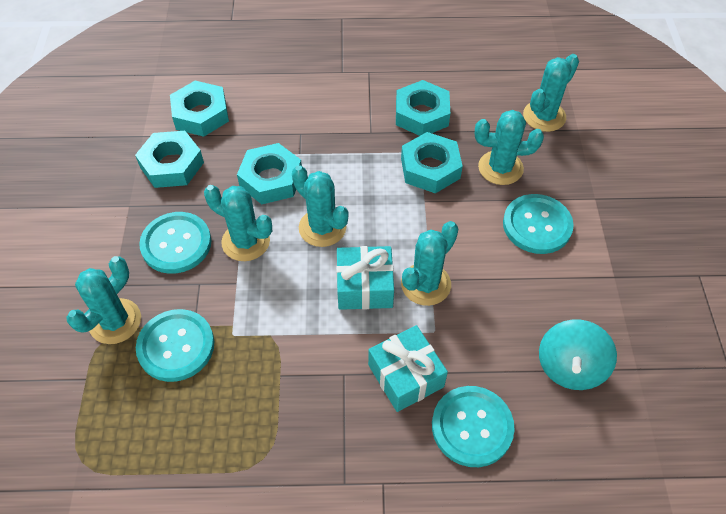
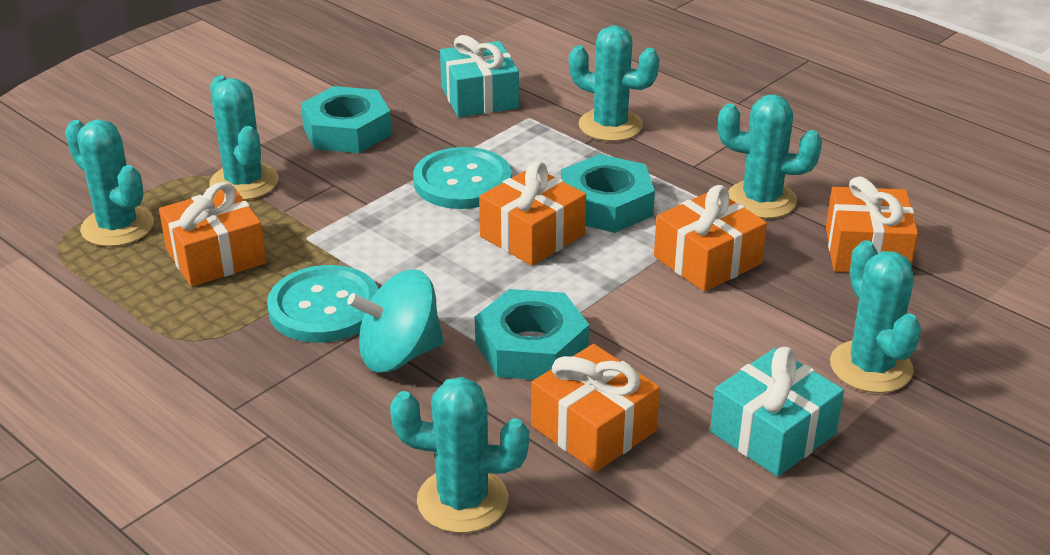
orange gift: none = 0 -> [159,182,266,287] [479,161,586,266] [531,344,660,472] [654,185,767,292] [826,177,918,272] = 5
turquoise button: [136,309,214,382] [139,212,211,274] [432,386,515,467] [503,194,574,254] = 4 -> [267,265,379,342] [413,147,512,209] = 2
turquoise nut: [135,131,204,188] [170,81,229,137] [237,143,302,204] [396,80,450,136] [401,132,463,193] = 5 -> [301,86,392,153] [475,289,589,380] [561,154,655,233] = 3

